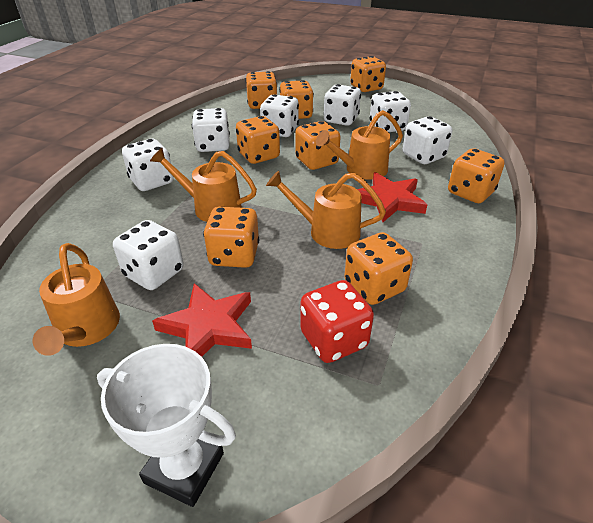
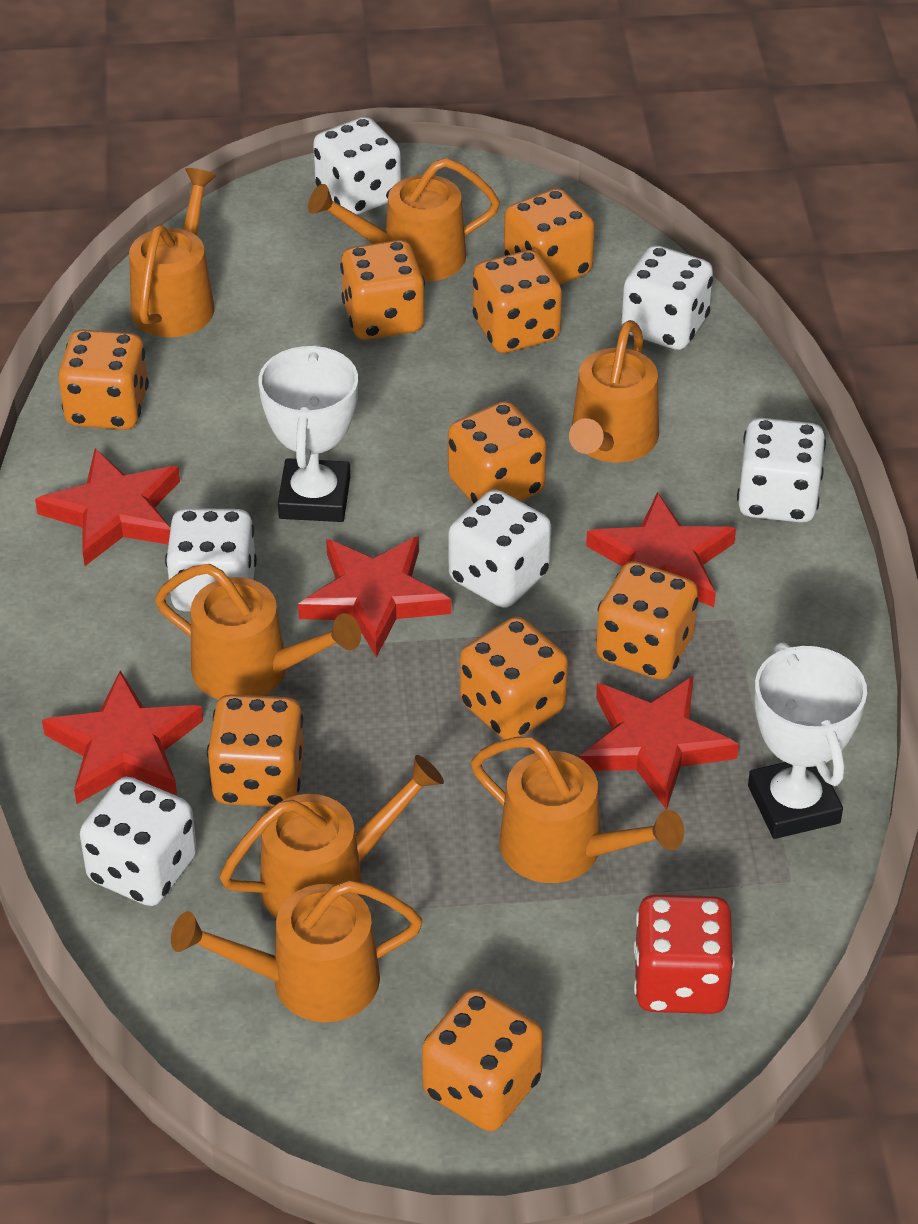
orange dice: [203,207,259,268] [236,116,280,164] [246,71,277,109] [279,80,314,119] [295,121,341,170] [344,232,413,305] [350,56,386,92] [448,148,505,203] = 8 -> [58,330,149,430] [207,694,304,807] [340,240,425,340] [422,989,543,1131] [448,401,546,504] [460,617,568,739] [473,250,562,353] [504,188,595,284] [596,561,698,680] = 9
orange watering can: [33,243,120,356] [150,148,257,222] [266,171,386,249] [316,110,403,180] = 4 -> [129,168,216,337] [155,564,361,700] [171,880,423,1022] [219,755,444,918] [308,158,500,282] [471,737,684,883] [569,320,659,462] = 7
red star: [152,283,252,357] [357,172,427,222] = 2 -> [35,449,180,566] [42,671,203,804] [298,536,451,658] [579,676,739,810] [586,492,736,607] = 5
white dice: [113,220,184,290] [122,139,174,191] [192,108,230,152] [260,94,299,137] [323,84,361,126] [370,91,411,132] [403,116,452,164] = 7 -> [80,777,197,906] [165,508,257,612] [313,117,401,215] [448,490,551,608] [622,246,713,350] [737,418,826,523] = 6
white trophy: [97,344,236,507] = 1 -> [258,343,358,522] [748,642,867,839] = 2

